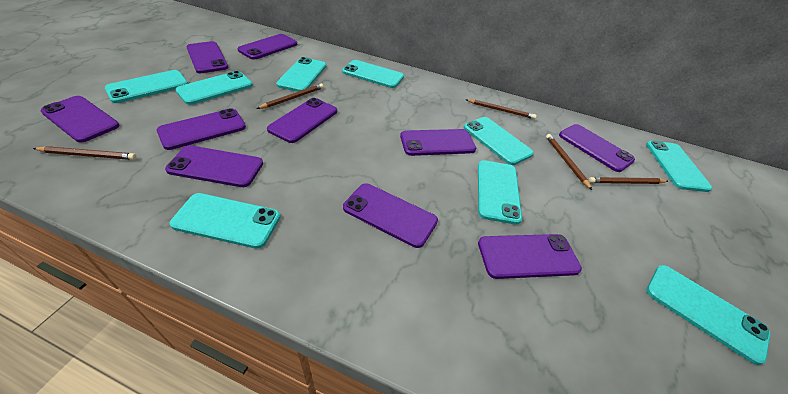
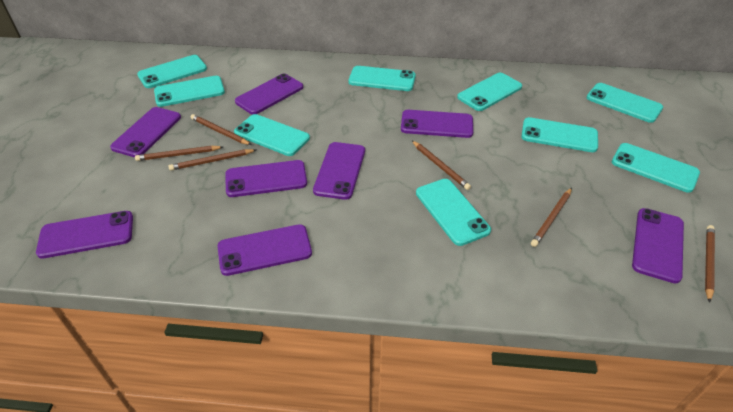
brown pencil: [33,146,136,160] [257,84,324,109] [465,99,536,119] [546,134,592,190] [588,177,668,184] = 5 -> [135,146,223,161] [168,149,256,171] [191,114,251,145] [412,141,471,190] [531,188,572,247] [705,225,715,303] = 6
purple phone: [40,96,119,142] [157,108,246,150] [165,145,263,187] [186,41,229,73] [238,34,297,60] [267,98,337,143] [343,183,438,248] [400,129,476,156] [478,234,582,279] [559,124,635,172] = 10 -> [36,211,133,259] [110,107,181,157] [218,224,312,276] [226,160,307,197] [235,74,303,114] [313,142,365,200] [401,110,473,138] [632,208,684,284] = 8

